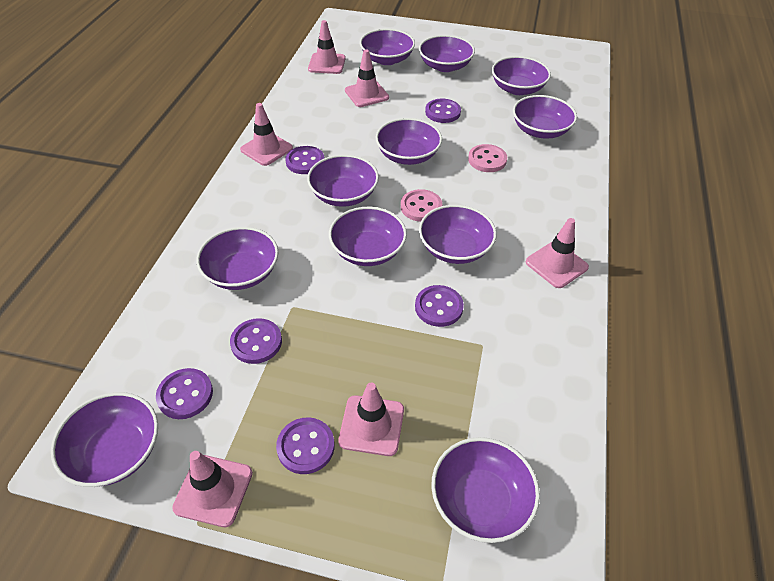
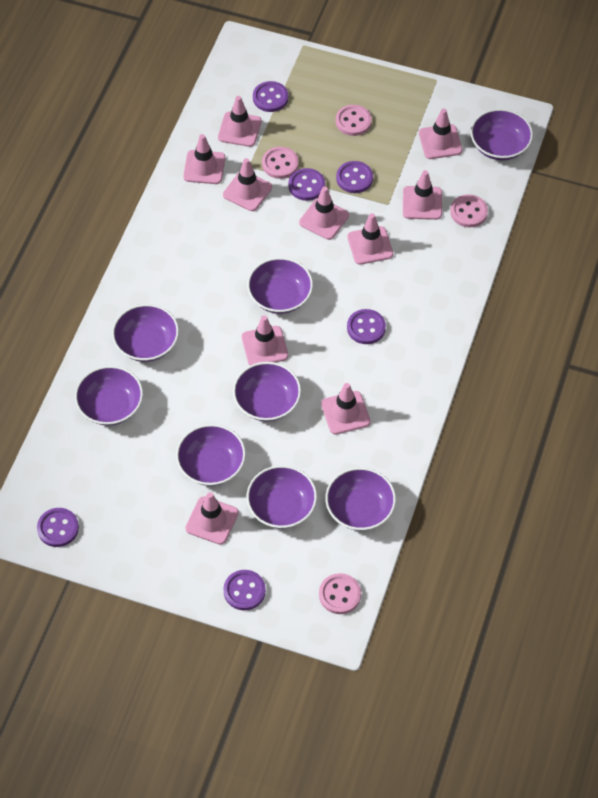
pink button: [401,189,442,222] [468,144,507,172] = 2 -> [262,147,299,179] [319,573,361,614] [336,105,372,136] [450,194,488,227] = 4
pink traffic cone: [172,451,253,527] [240,103,293,166] [308,20,346,74] [338,383,404,456] [345,50,389,107] [526,218,589,288] = 6 -> [183,134,225,184] [185,492,239,545] [218,96,262,147] [223,158,272,211] [242,315,288,366] [299,186,349,240] [321,383,371,435] [347,213,393,265] [403,170,442,220] [419,108,462,159] = 10
purple bowl: [51,392,158,487] [196,227,278,290] [307,155,379,207] [329,207,407,266] [360,29,415,65] [375,118,442,165] [419,35,475,72] [419,205,497,264] [431,437,540,543] [492,56,551,95] [513,95,577,139] = 11 -> [75,366,143,426] [112,304,179,362] [176,424,246,486] [233,362,301,422] [247,257,313,314] [247,465,317,528] [325,467,396,531] [470,109,533,160] = 8

